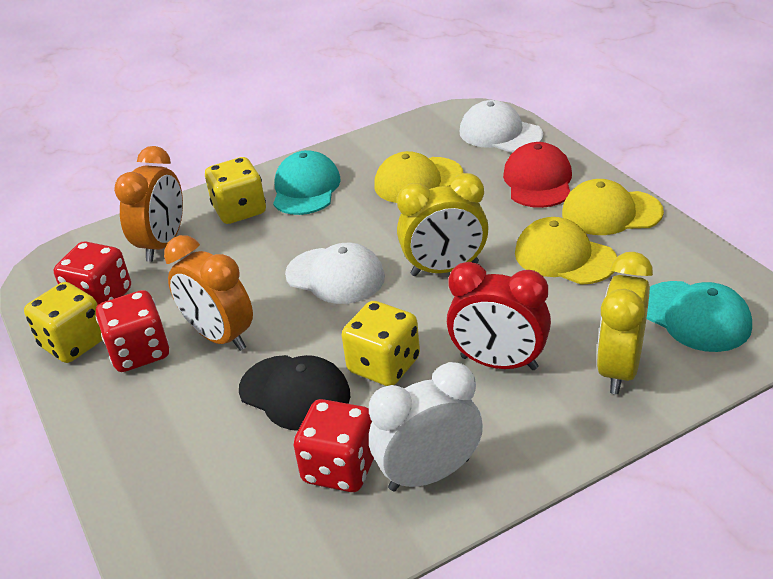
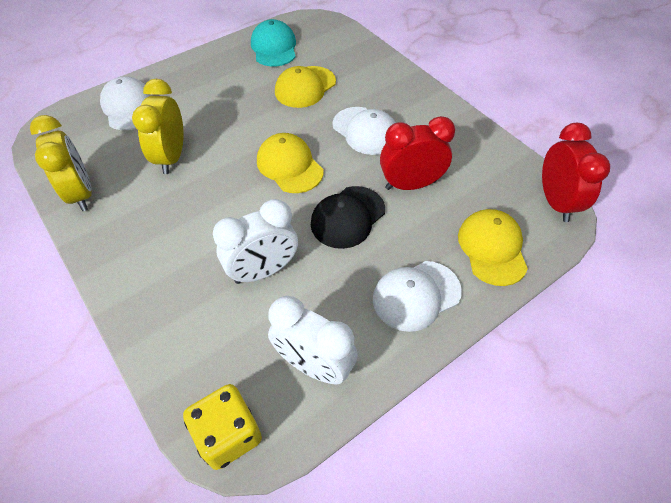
orange clock: [114,146,183,262] [164,235,253,351] = 2 -> none = 0
red cap: [503,142,572,208] = 1 -> none = 0
red clock: [447,262,551,370] = 1 -> [380,116,455,190] [542,123,610,222] = 2
red dice: [54,241,131,305] [96,290,169,372] [294,399,374,492] = 3 -> none = 0
turquoise cap: [273,150,340,215] [646,281,752,352] = 2 -> [251,19,296,66] = 1
white cap: [285,243,385,304] [459,100,543,152] = 2 -> [100,76,153,130] [333,107,396,155] [373,261,462,332] = 3
white clock: [369,362,483,491] = 1 -> [213,199,298,284] [268,296,358,385] = 2
yellow dice: [24,282,103,363] [205,157,266,224] [342,301,420,386] = 3 -> [183,384,262,470] = 1

